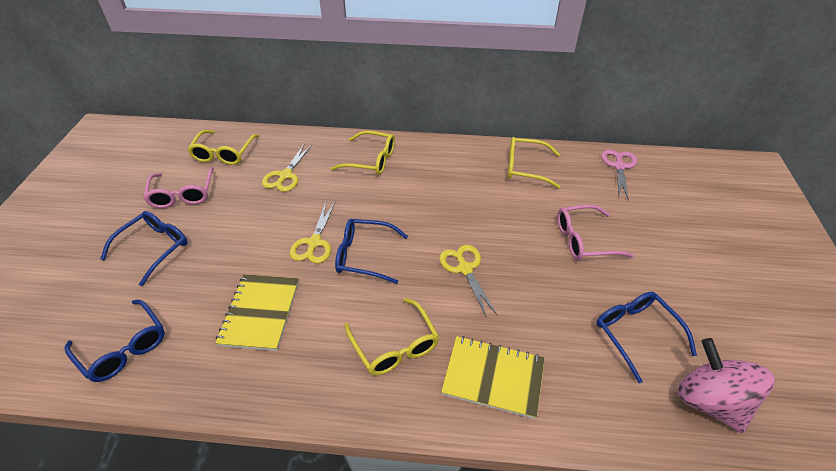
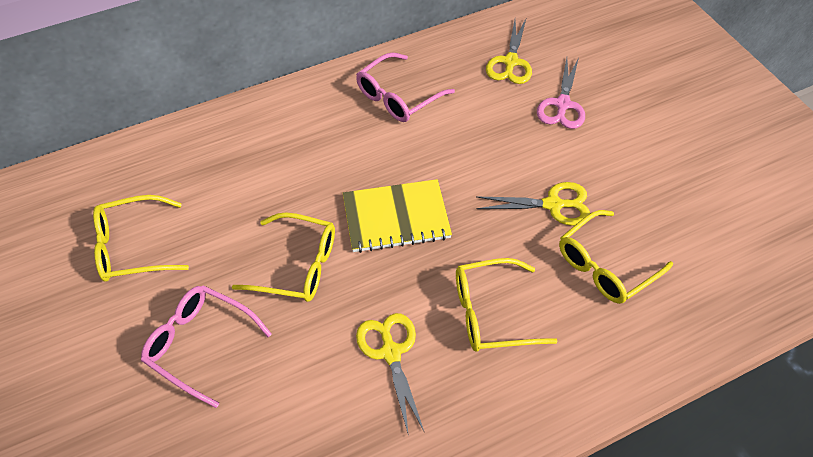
blue glasses: [64,300,165,382] [100,211,188,286] [335,219,408,284] [596,292,697,383] = 4 -> none = 0
pink spinning top: [678,338,775,433] = 1 -> none = 0
yellow notebook: [215,274,299,351] [441,336,545,419] = 2 -> [343,179,452,253] = 1

